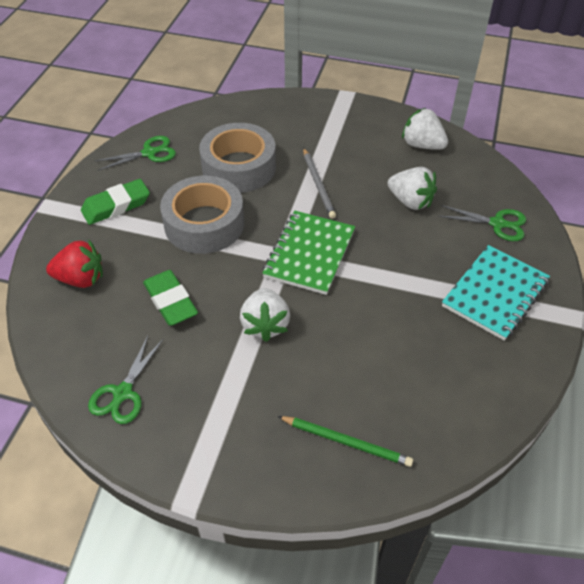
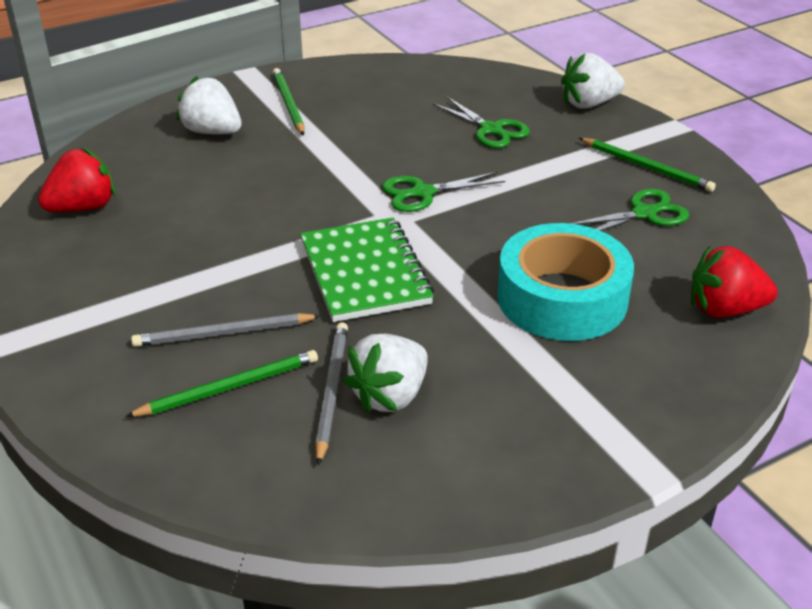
green eraser: [81,179,150,225] [143,270,198,326] = 2 -> none = 0
green pencil: [278,416,413,467] = 1 -> [125,350,318,417] [273,68,304,135] [579,138,716,192] = 3
grey pencil: [303,148,336,219] = 1 -> [131,313,321,347] [315,322,348,466] = 2
grey tape: [160,176,244,254] [199,123,276,193] = 2 -> none = 0
red strawberry: [46,240,103,288] = 1 -> [38,148,115,212] [691,246,778,318] = 2
turquoise notebook: [442,245,550,341] = 1 -> none = 0
turquoise tape: none = 0 -> [497,223,634,341] = 1

